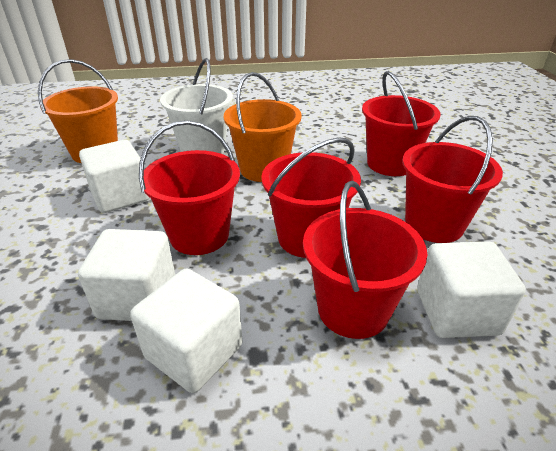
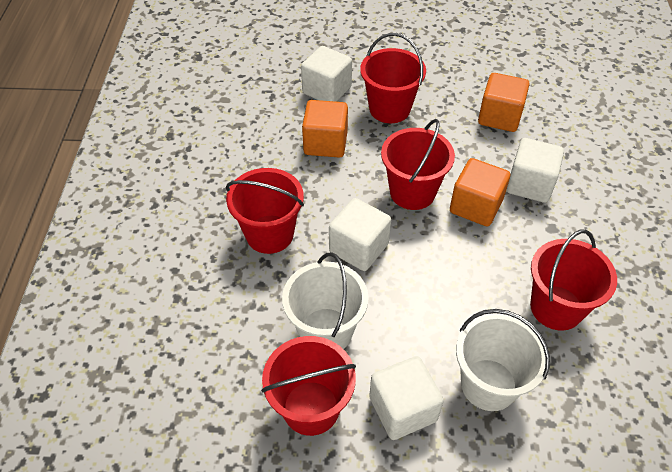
orange bucket: [38,59,118,163] [224,72,302,182] = 2 -> none = 0
orange cube: none = 0 -> [302,100,348,158] [450,158,510,226] [478,73,530,132] = 3
white bucket: [160,58,233,154] = 1 -> [282,253,369,349] [456,309,550,411] = 2

